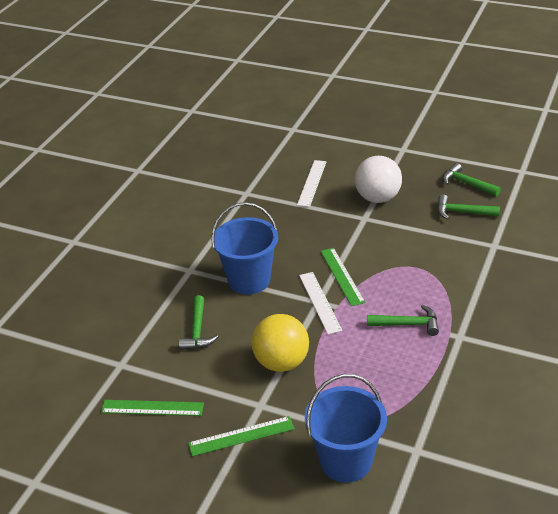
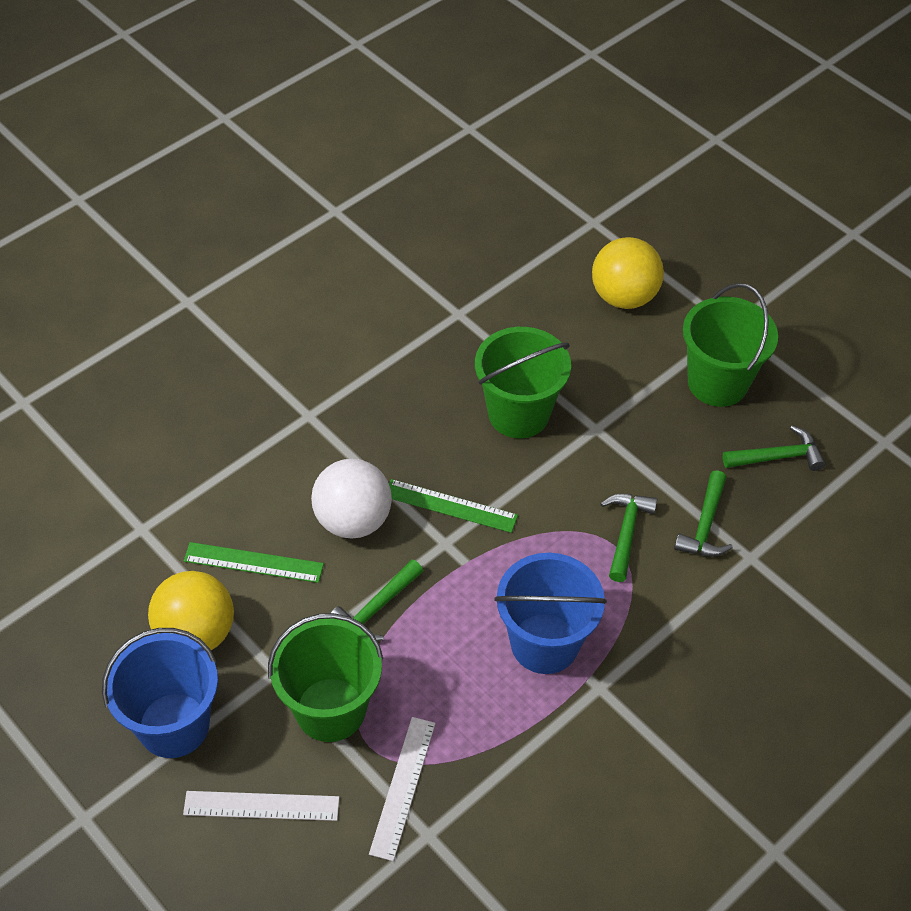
green bucket: none = 0 -> [268,613,383,742] [475,327,571,438] [683,283,778,407] = 3
green ruler: [101,400,204,416] [188,416,294,456] [320,248,365,306] = 3 -> [184,542,324,583] [389,479,518,533] = 2
yellow ball: [252,314,309,372] = 1 -> [148,571,234,650] [592,237,664,309] = 2

